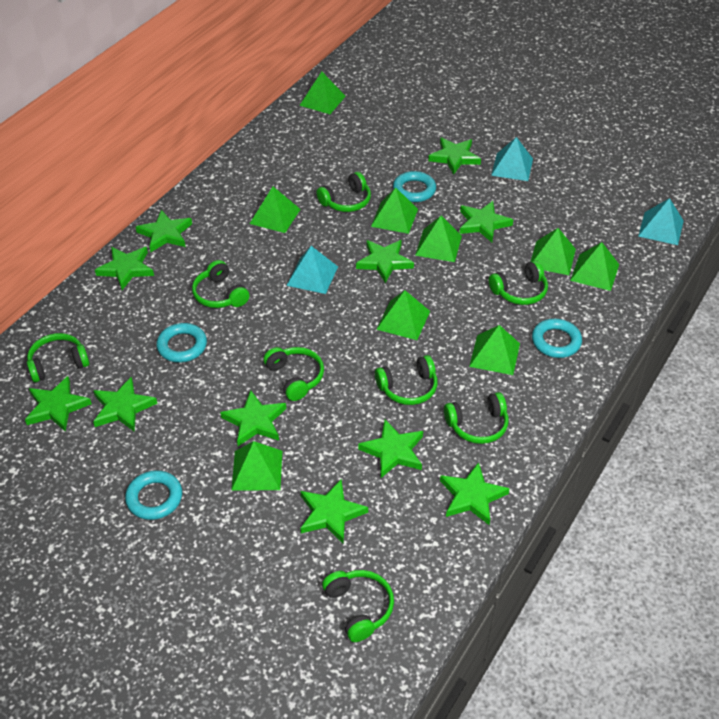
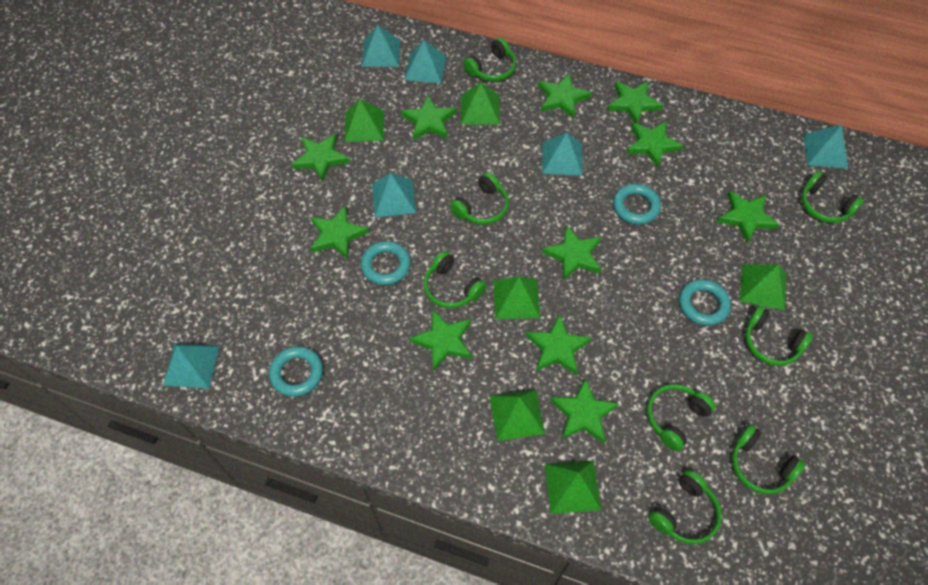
green pyramid: [231,441,282,491] [250,187,301,233] [299,72,346,114] [371,188,418,234] [376,290,430,340] [415,216,462,262] [469,325,520,375] [530,228,576,275] [570,242,619,291] = 9 -> [344,99,384,142] [461,82,500,124] [489,389,545,441] [493,277,540,319] [545,461,601,514] [740,264,786,310] = 6
turquoise pyramid: [286,246,338,294] [491,137,533,181] [638,198,684,245] = 3 -> [163,343,219,389] [362,25,400,67] [372,173,416,217] [404,40,447,84] [542,133,583,176] [803,125,848,169] = 6

